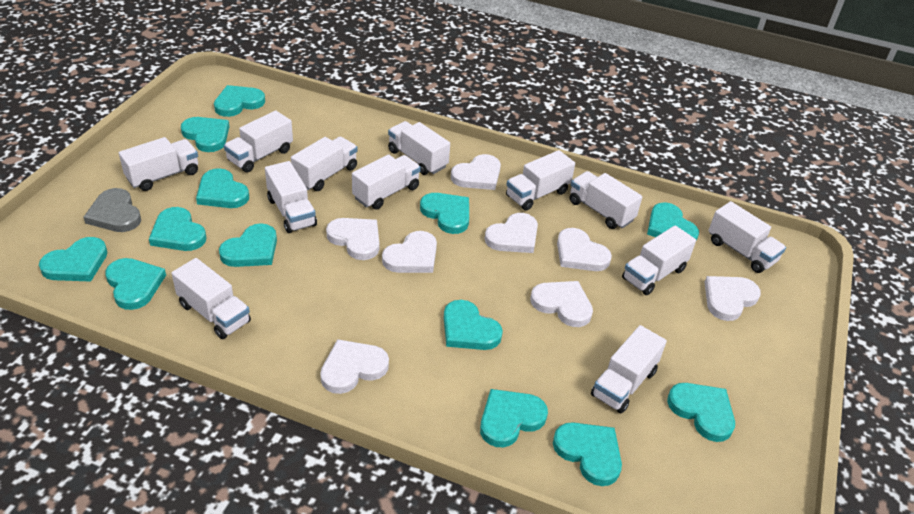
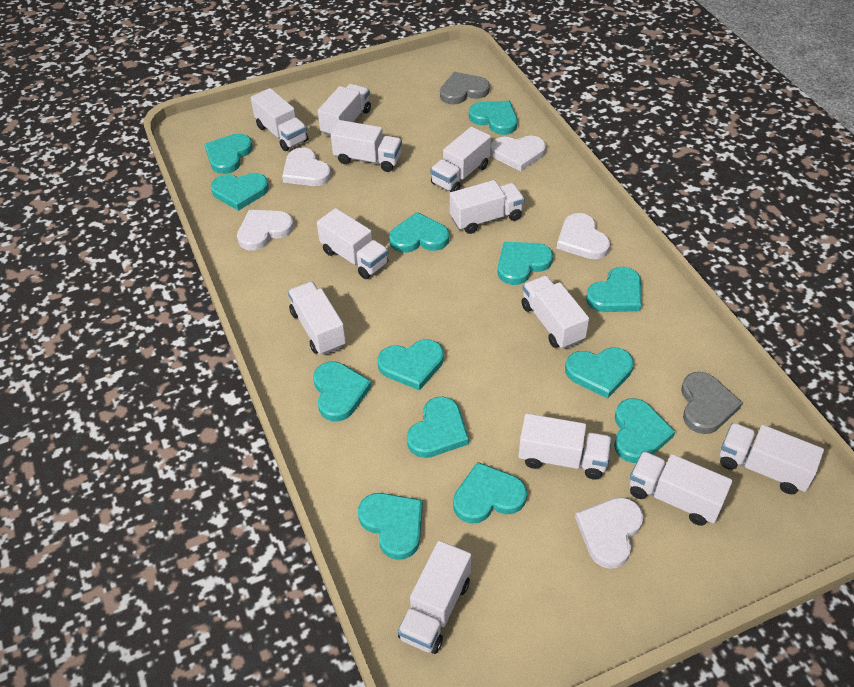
grey heart: [83,188,141,232] = 1 -> [440,72,490,105] [681,372,743,434] = 2
white heart: [320,339,389,394] [326,218,379,260] [382,231,437,273] [451,154,501,190] [485,213,538,253] [530,281,593,327] [557,228,612,271] [704,276,761,321] = 8 -> [237,210,294,251] [282,147,331,186] [490,135,546,171] [557,213,610,259] [575,497,644,569] = 5

